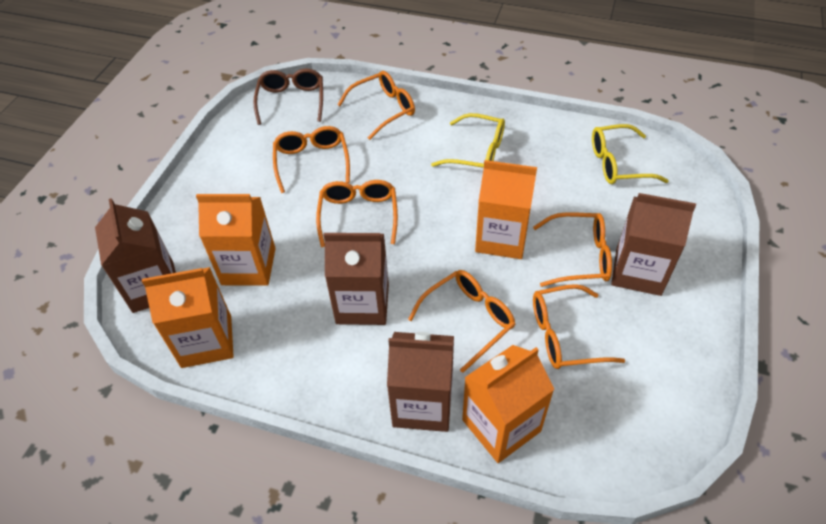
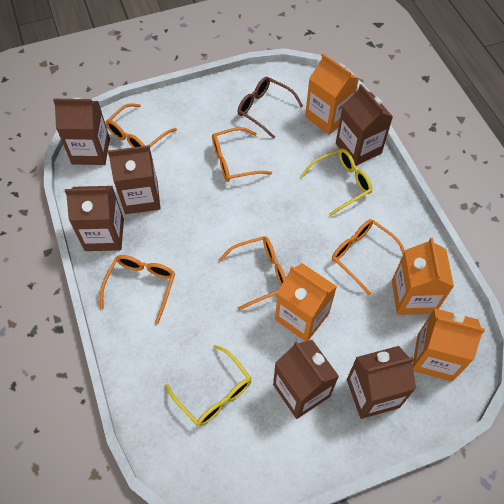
brown carton: [95,198,176,313] [324,233,389,325] [387,332,454,432] [611,193,696,296] = 4 -> [53,98,110,165] [65,186,124,251] [108,146,161,214] [273,340,339,419] [336,84,393,166] [347,346,416,419] = 6
orange glasses: [273,126,350,193] [316,180,398,247] [337,71,415,140] [408,270,515,373] [533,212,612,287] [533,284,625,369] = 6 -> [100,255,175,324] [106,103,177,147] [212,127,272,182] [218,236,286,310] [332,219,405,295] = 5

